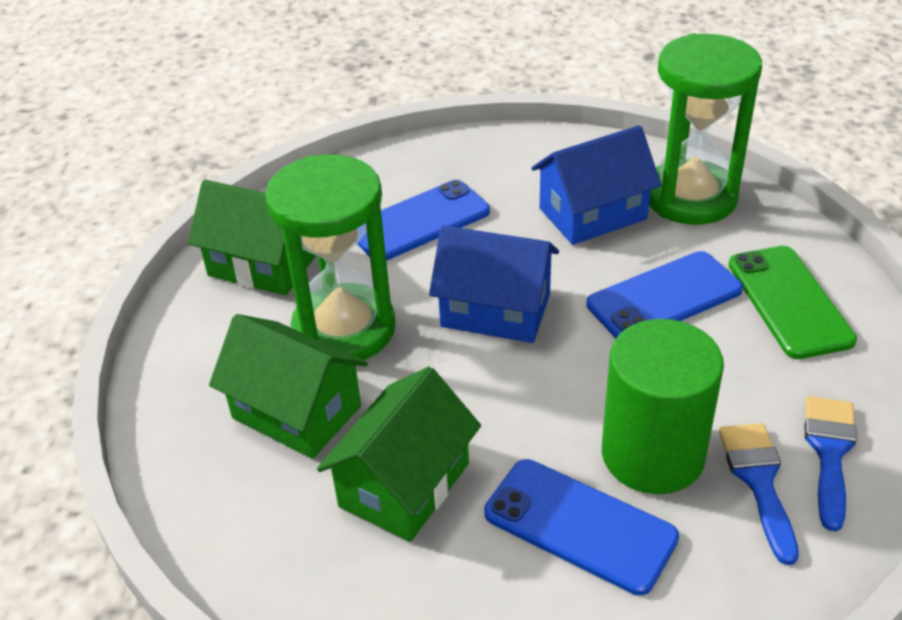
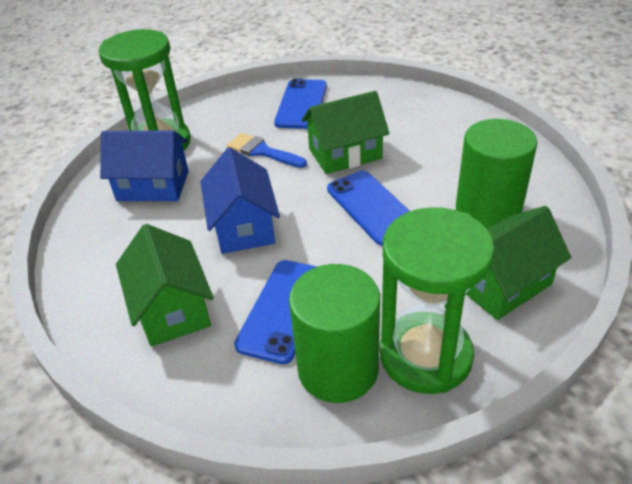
blue brush: [719,423,799,565] [805,396,857,532] = 2 -> [227,133,307,168] = 1
green cylinder: [602,319,724,494] = 1 -> [289,264,380,403] [456,119,538,229] = 2
green phone: [729,246,857,359] = 1 -> none = 0

